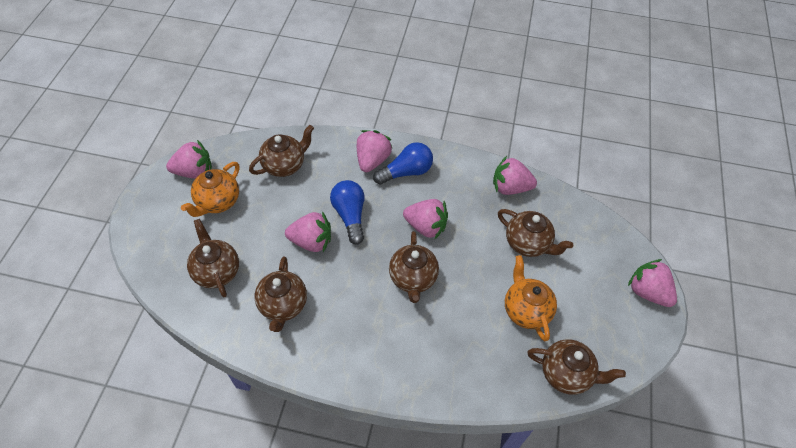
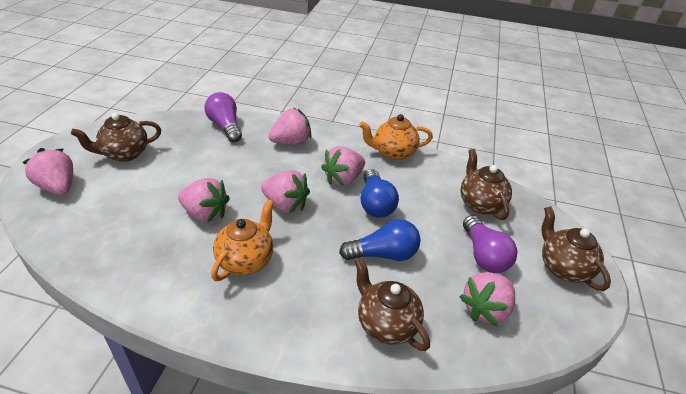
brown teapot: [187,219,239,297] [249,125,314,177] [255,256,307,332] [389,231,439,303] [498,209,573,257] [527,339,626,395] = 6 -> [71,113,161,162] [355,258,430,351] [460,149,512,220] [541,206,611,291] = 4
purple light bulb: none = 0 -> [205,92,242,142] [463,215,517,273] = 2

